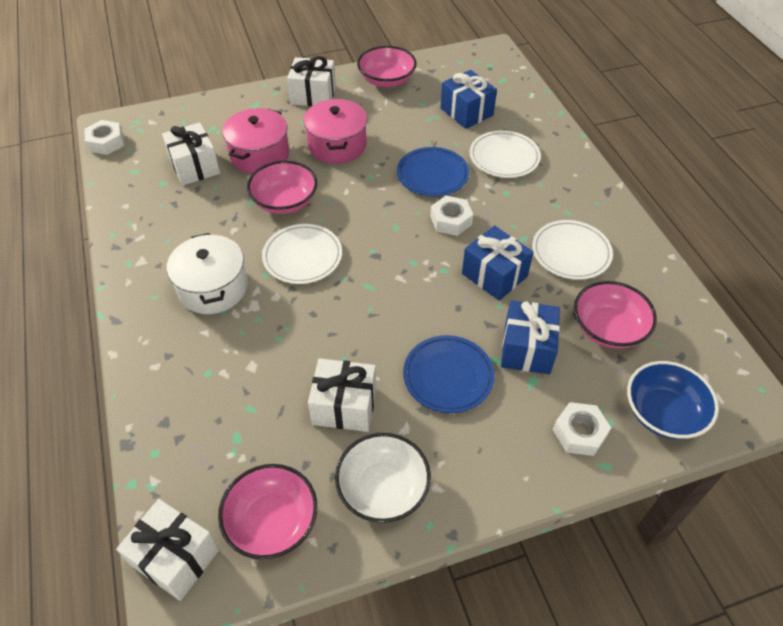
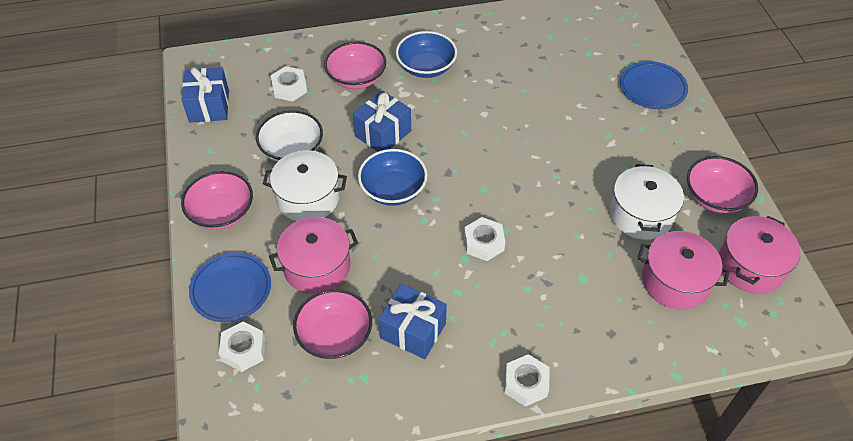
blue bowl: [627,361,719,439] = 1 -> [358,149,428,206] [396,31,457,78] = 2
pink pot: [223,108,289,174] [303,99,367,164] = 2 -> [269,217,358,294] [637,231,730,310] [719,216,801,294] = 3
white gift: [116,499,219,601] [162,122,220,186] [287,56,336,106] [308,358,376,432] = 4 -> none = 0
white nut: [84,120,124,155] [430,196,473,236] [553,402,611,456] = 3 -> [219,321,265,372] [271,66,307,102] [464,217,505,261] [505,354,549,407] = 4
white plate: [262,224,342,284] [470,130,541,178] [532,220,613,280] = 3 -> none = 0
white pot: [167,233,248,314] = 1 -> [263,150,347,221] [610,164,684,240] = 2

